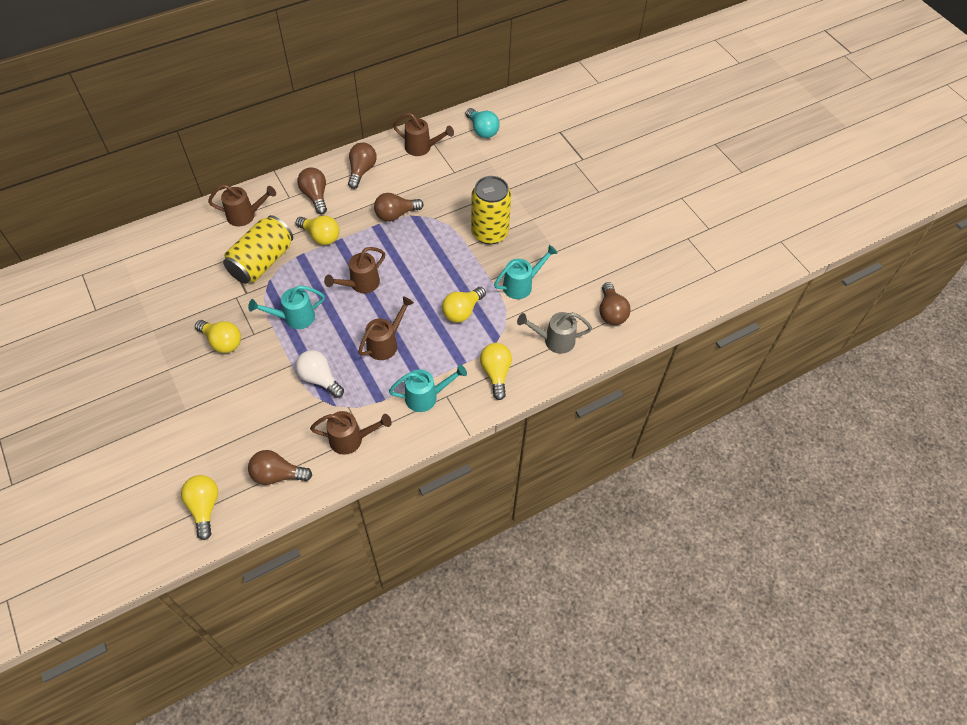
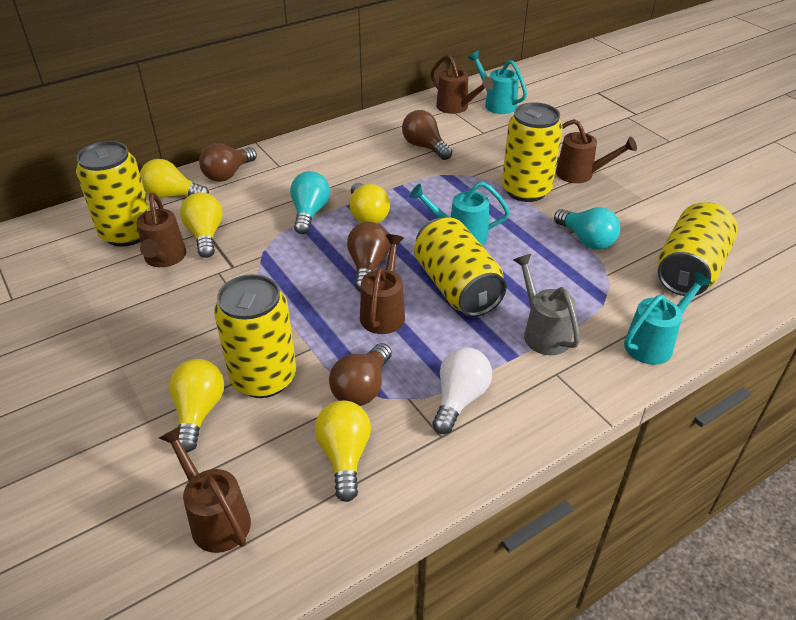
brown light bulb: [248,450,312,485] [297,167,327,214] [348,142,377,189] [374,193,424,222] [600,282,631,325] = 5 -> [199,143,257,182] [329,343,392,406] [347,222,390,292] [402,110,452,160] = 4
turquoise light bulb: [465,108,499,138] = 1 -> [290,171,330,234] [554,207,620,250] = 2
yellow can: [223,215,293,284] [471,176,511,244] = 2 -> [76,141,150,247] [214,274,296,398] [414,218,507,317] [502,102,563,202] [657,202,738,296] = 5

